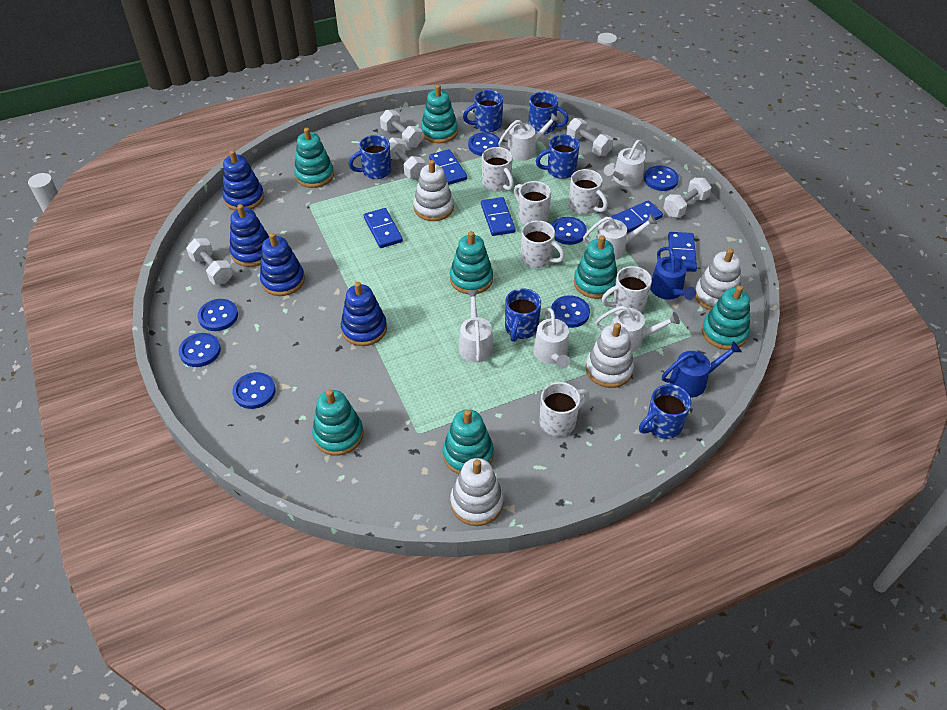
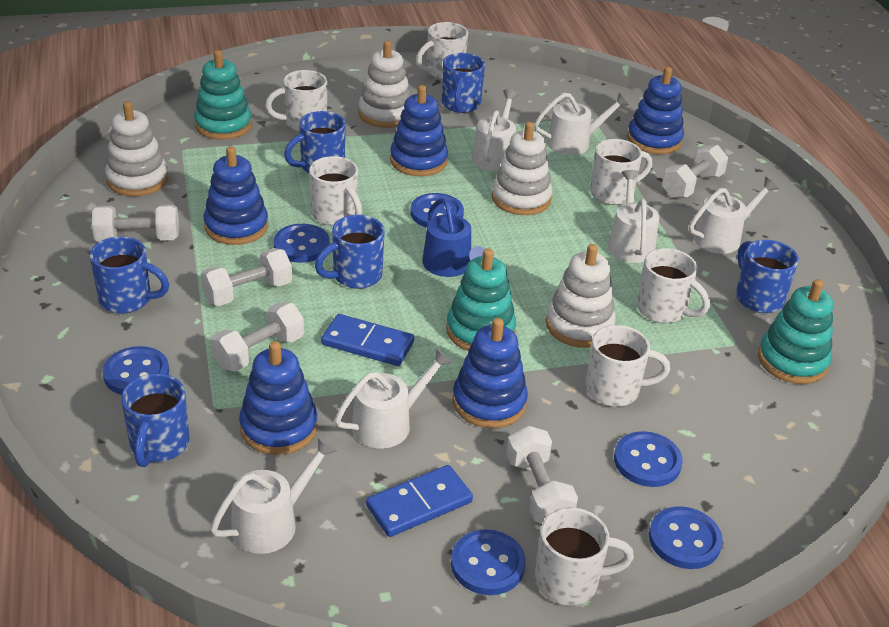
blue button: [179,333,221,367] [197,299,238,331] [232,372,276,409] [468,132,500,156] [551,295,590,328] [552,217,587,245] [644,166,679,191] = 7 -> [103,346,169,395] [274,224,330,263] [410,193,464,228] [451,529,526,595] [614,431,683,487] [649,506,723,569] = 6
blue domino: [364,208,403,248] [429,149,467,185] [481,197,516,236] [611,200,663,233] [668,232,697,272] = 5 -> [321,314,414,366] [366,465,473,537] = 2
blue stacking toy: [222,150,264,210] [229,204,269,267] [260,233,305,296] [341,282,387,346] = 4 -> [204,146,268,245] [239,341,318,455] [390,85,448,176] [453,318,528,428] [627,67,684,154] = 5
blue watering can: [650,247,696,300] [662,341,742,397] = 2 -> [422,198,485,277] = 1
turquoise stacking toy: [294,128,334,188] [312,389,364,456] [421,85,458,143] [443,409,494,474] [450,231,493,294] [574,235,617,299] [702,285,750,350] = 7 -> [194,50,252,140] [446,248,516,351] [758,279,833,384] = 3
white mug: [482,147,514,192] [514,181,551,225] [521,220,565,268] [539,382,589,436] [569,169,608,215] [602,266,652,313] = 6 -> [265,70,327,132] [309,156,362,226] [416,22,468,79] [535,507,634,605] [586,325,670,406] [590,139,652,205] [637,248,710,323] = 7

